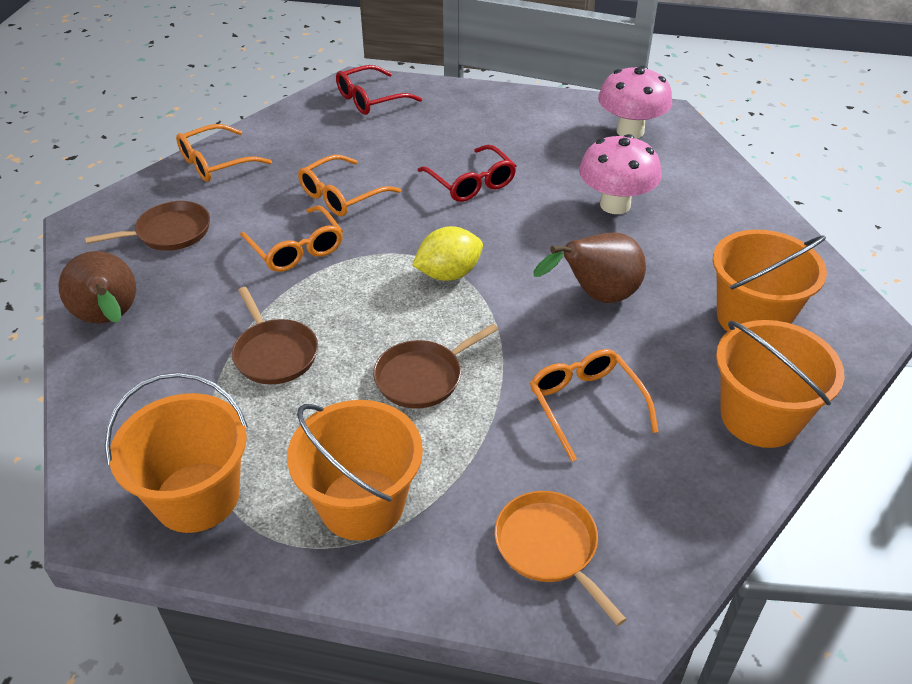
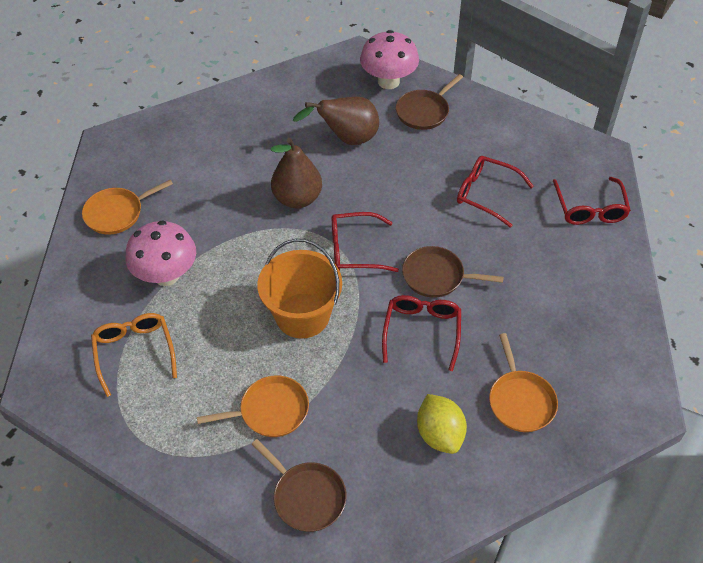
orange bucket: [105,372,248,533] [287,400,423,541] [713,230,827,332] [716,320,844,448] = 4 -> [257,239,342,339] = 1
orange glasses: [176,124,272,182] [240,205,343,272] [298,155,401,216] [530,349,659,462] = 4 -> [91,313,177,397] = 1
orange pan: [495,491,627,626] = 1 -> [82,180,173,235] [197,376,309,437] [489,333,558,432] = 3
red glasses: [336,65,422,115] [417,145,516,202] = 2 -> [332,212,399,272] [382,295,461,371] [457,156,534,228] [553,177,631,225] = 4

